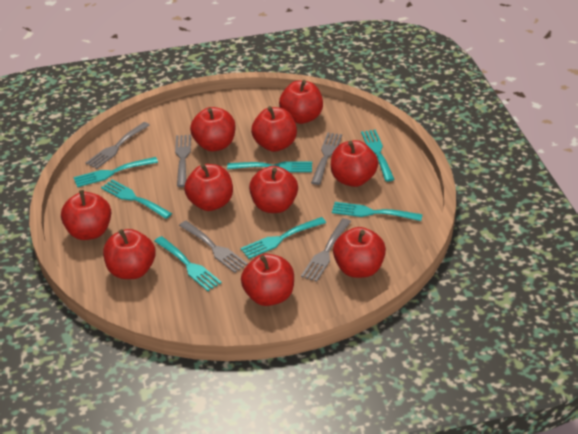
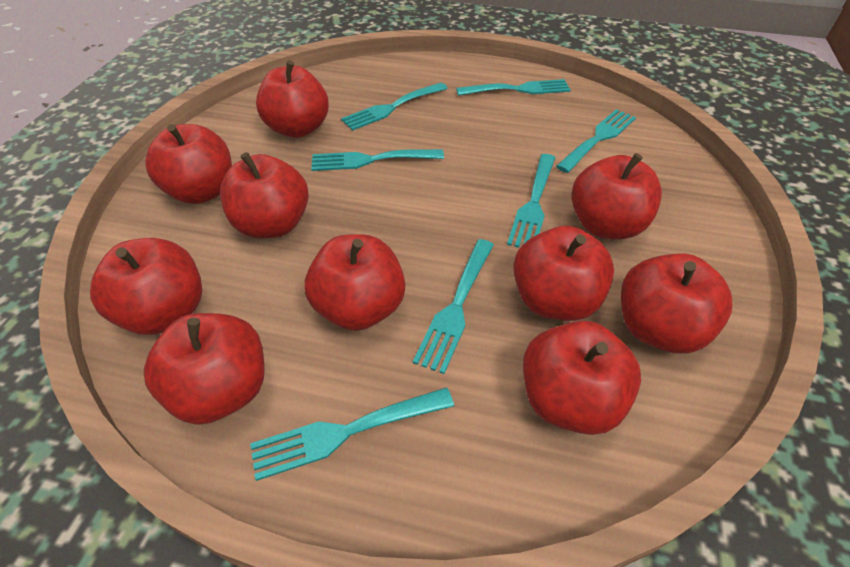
grey fork: [86,122,150,169] [175,135,191,187] [179,221,248,273] [301,218,351,282] [311,133,342,185] = 5 -> none = 0

